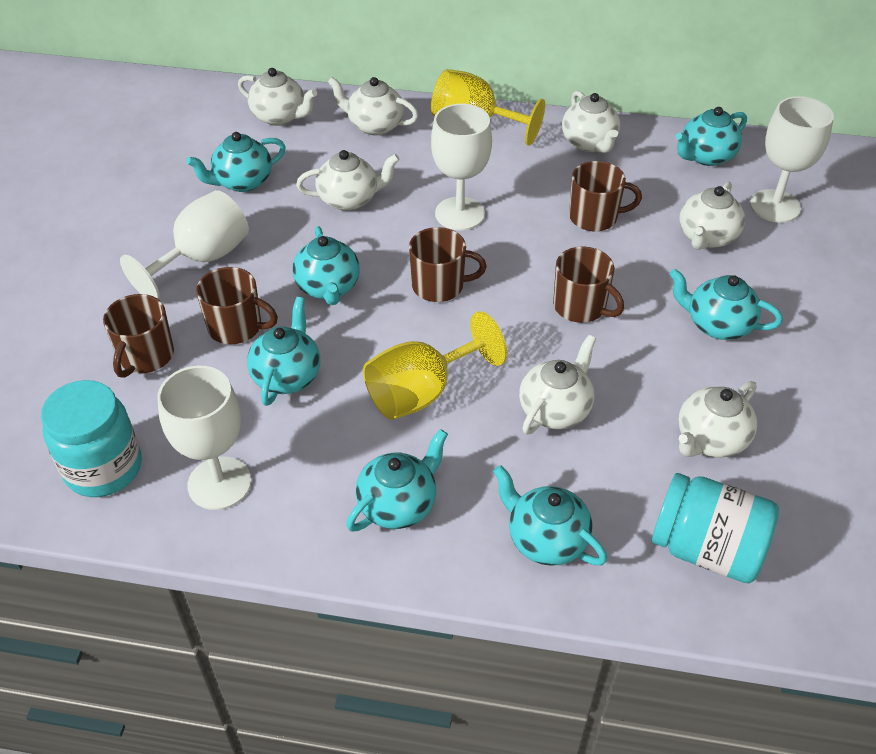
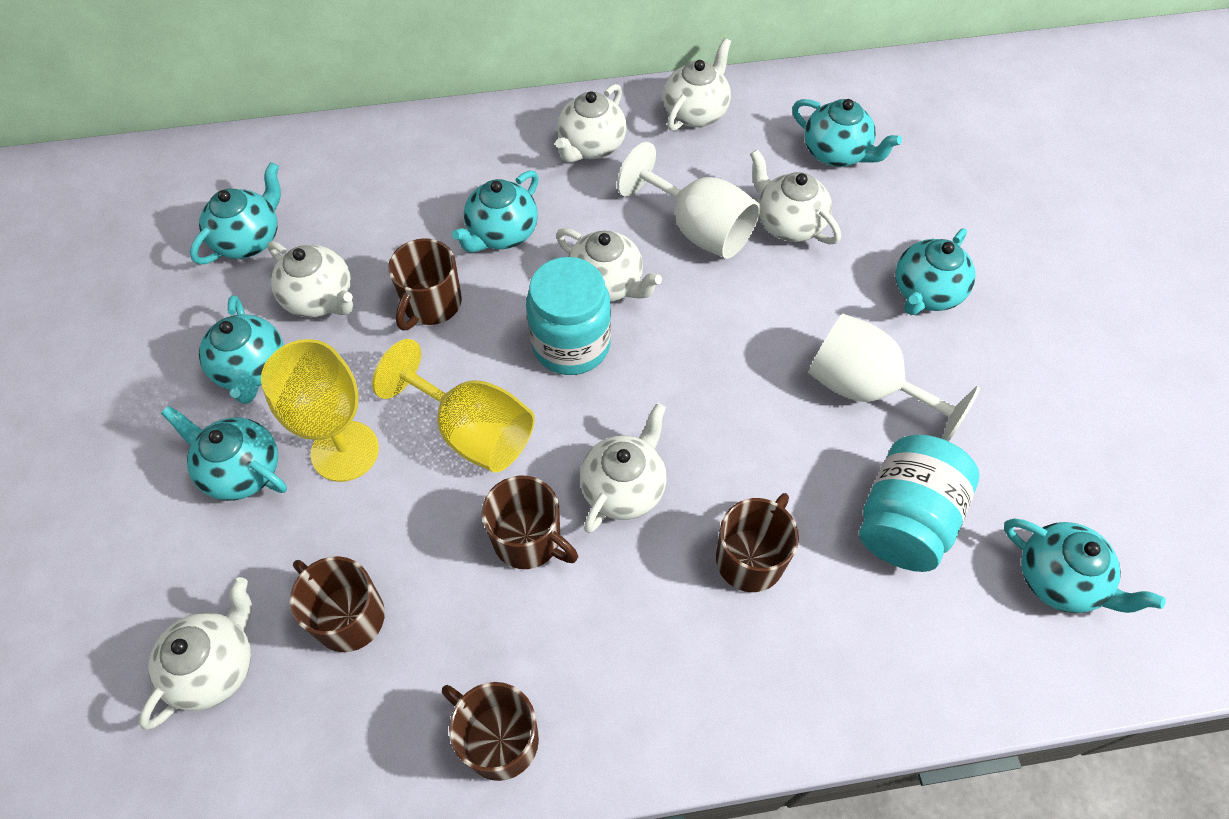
white goblet: [120,190,249,299] [157,366,251,510] [431,104,492,230] [750,96,834,223] = 4 -> [617,142,760,259] [809,314,980,442] = 2

